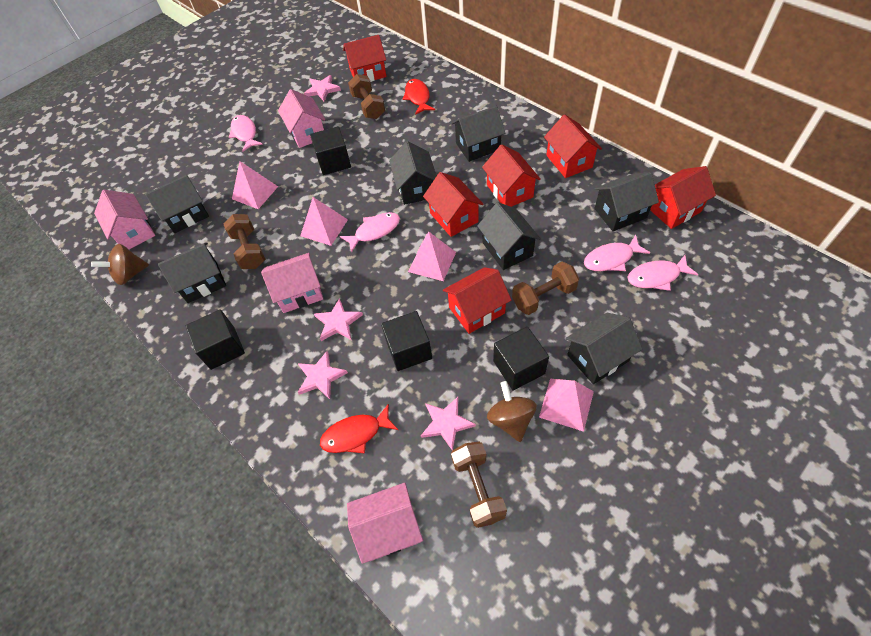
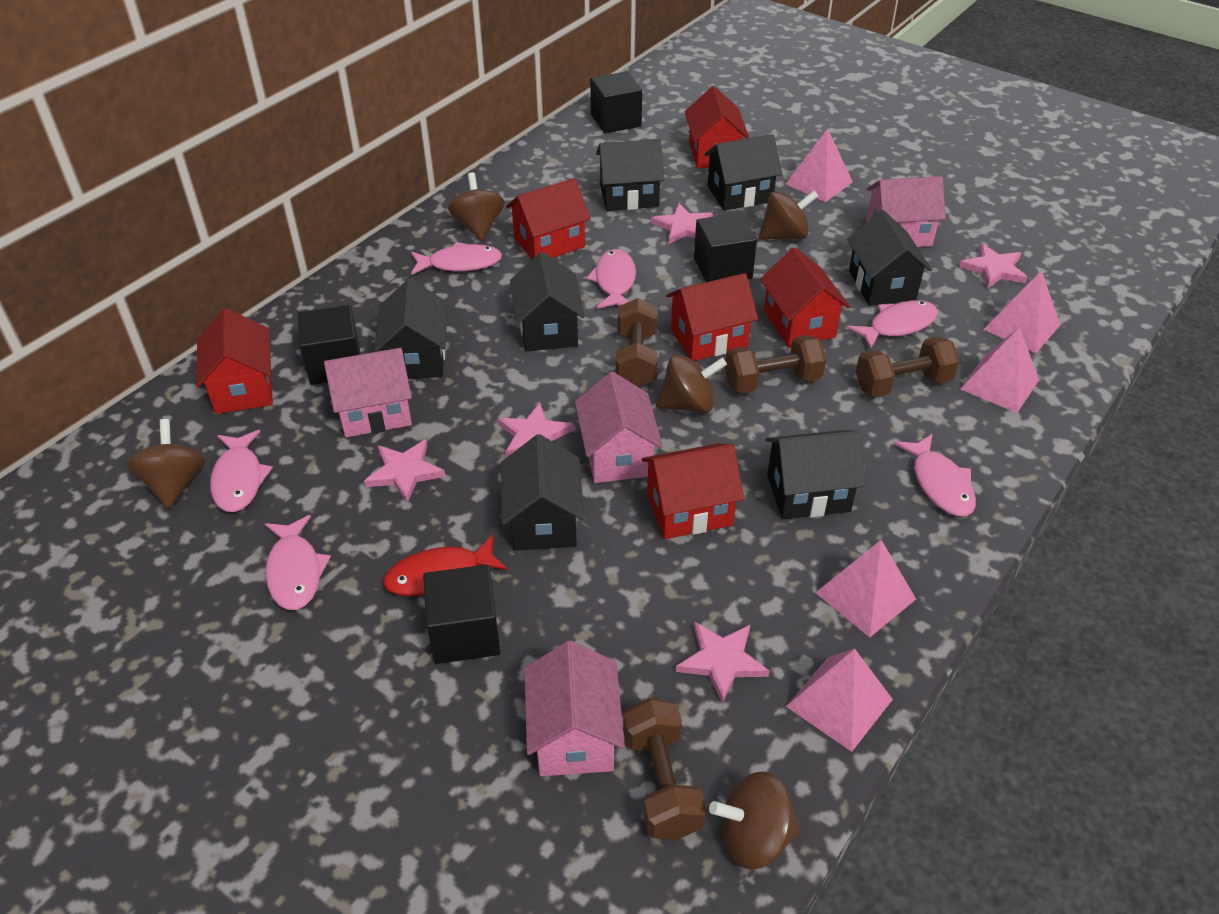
brown spinning top: [91,244,149,285] [487,381,537,442] = 2 -> [127,419,205,509] [448,172,505,241] [656,354,727,413] [709,771,801,870] [759,191,818,240] = 5
pink fish: [229,115,263,152] [340,212,400,253] [584,235,650,271] [627,255,699,291] = 4 -> [210,430,273,512] [265,515,331,610] [411,242,502,275] [586,249,636,309] [847,300,938,350] [894,434,976,516] = 6
pink pyramid: [232,161,278,209] [300,197,348,246] [408,231,456,281] [539,379,594,432] = 4 -> [786,129,853,202] [786,649,893,752] [815,540,916,638] [960,327,1039,413] [983,270,1060,353] = 5
pink star: [297,351,348,399] [304,75,341,101] [314,298,363,341] [421,397,476,450] = 4 -> [364,440,446,503] [498,403,574,458] [651,203,713,244] [676,622,770,703] [959,243,1028,289] = 5
red fish: [320,404,398,454] [403,79,435,115] = 2 -> [383,535,507,596] = 1

